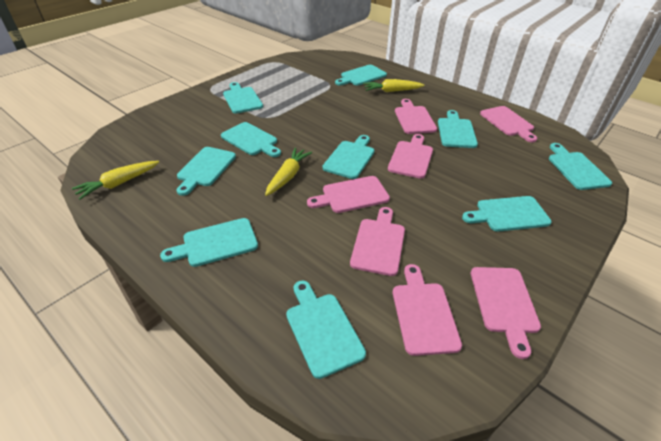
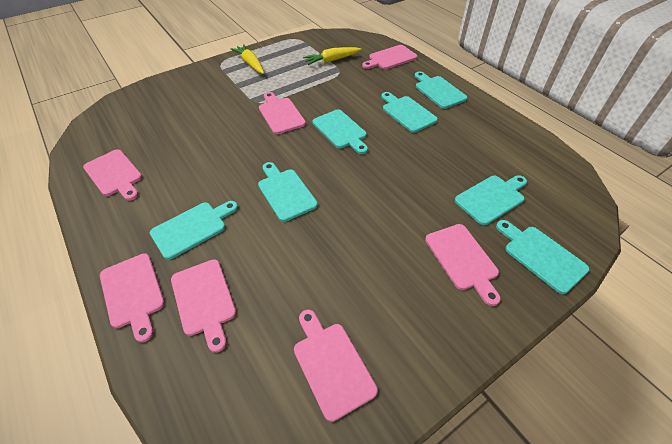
turquoise cutting board: [160,218,258,267] [177,147,236,196] [221,122,281,157] [223,82,263,114] [286,280,366,379] [322,135,375,179] [335,65,387,86] [438,110,478,148] [462,196,552,232] [549,143,612,190] = 10 -> [150,201,238,260] [258,162,318,222] [312,109,368,154] [381,92,438,133] [415,72,468,109] [455,175,527,225] [496,220,589,294] = 7
yellow carrot: [72,161,159,200] [265,148,312,196] [363,79,425,92] = 3 -> [230,44,264,74] [303,47,362,65] = 2

